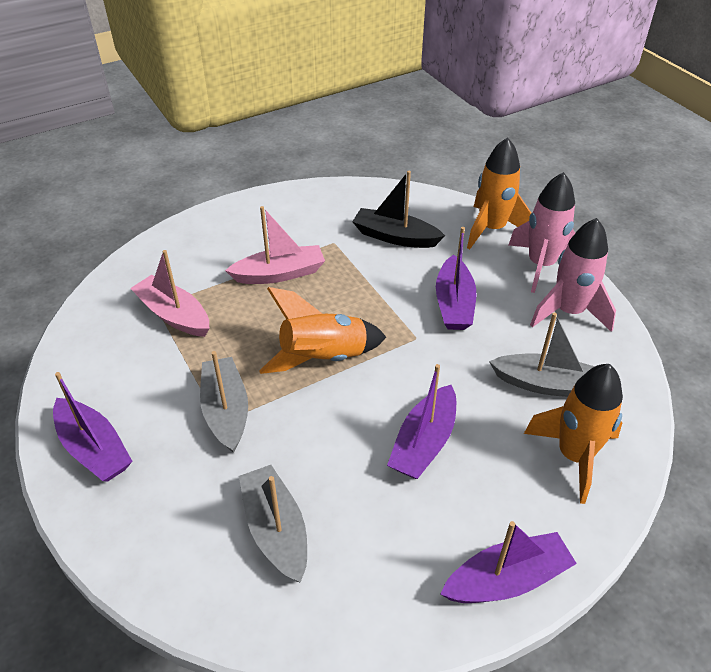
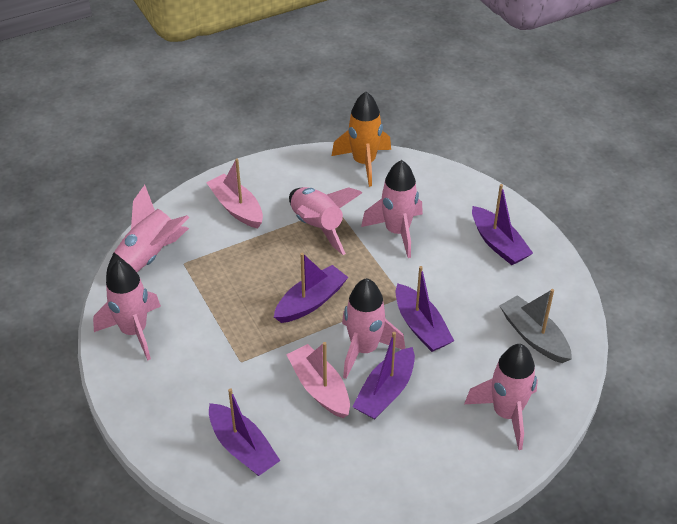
black boat: [352,171,445,248] = 1 -> none = 0
grey boat: [200,351,248,453] [239,465,307,583] [489,312,595,397] = 3 -> [499,289,572,363] = 1
orange rocket: [259,287,386,374] [467,137,531,249] [524,364,623,504] = 3 -> [332,92,391,187] = 1
pink rocket: [509,172,575,293] [530,218,616,332] = 2 -> [93,260,161,361] [106,185,190,281] [289,187,362,255] [342,278,405,379] [361,160,423,258] [464,344,538,450] = 6
purple boat: [53,372,133,482] [387,364,456,479] [436,227,476,330] [440,521,577,603] = 4 -> [209,388,281,476] [274,253,348,323] [353,332,415,419] [395,266,454,352] [472,184,533,265] = 5

